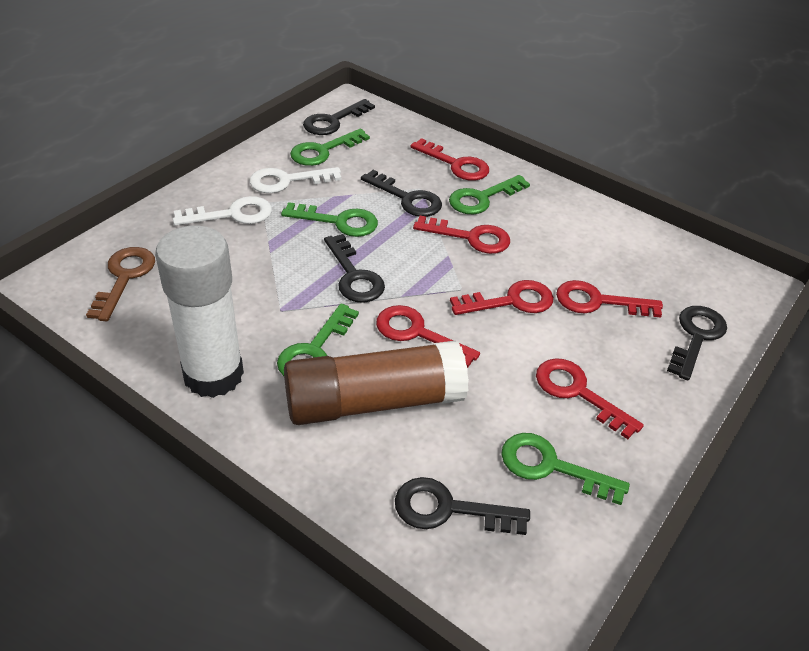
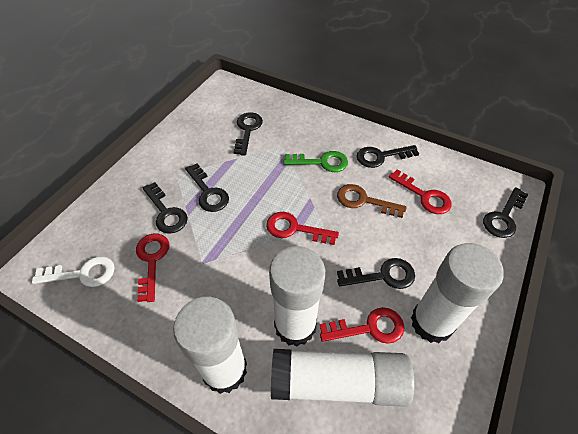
black key: [303,99,375,135] [324,234,385,303] [361,170,442,217] [395,477,530,535] [667,306,727,381] = 5 -> [143,182,188,234] [185,164,229,212] [233,112,263,156] [337,258,415,289] [357,145,419,168] [483,187,528,238] = 6
brown glue stick: [284,341,469,425] = 1 -> none = 0
green key: [277,303,359,376] [281,202,378,237] [290,129,370,166] [449,175,530,214] [501,433,630,505] = 5 -> [284,151,348,172] = 1
red key: [376,305,480,368] [410,138,489,181] [413,216,510,254] [450,280,554,315] [536,358,644,439] [556,280,663,318] = 6 -> [136,233,169,302] [266,212,339,245] [320,307,404,344] [389,169,452,214] = 4
white glue stick: [155,225,244,398] = 1 -> [173,297,247,394] [269,246,325,346] [271,349,415,407] [411,243,504,343] = 4
white key: [173,196,272,225] [250,167,341,193] = 2 -> [32,256,115,287] = 1

